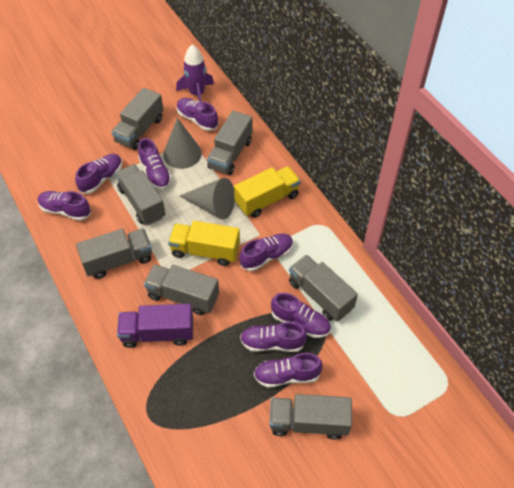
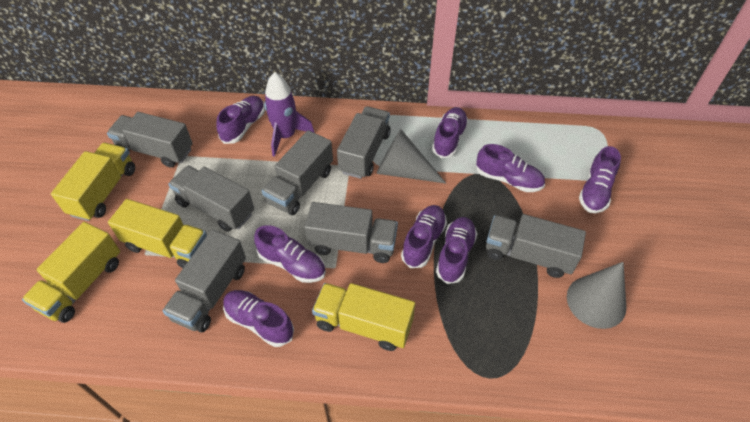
purple truck: [117,304,193,348] = 1 -> none = 0
yellow truck: [168,221,240,266] [234,166,301,218] = 2 -> [22,222,120,323] [51,143,135,221] [108,199,207,268] [312,283,415,351] = 4

